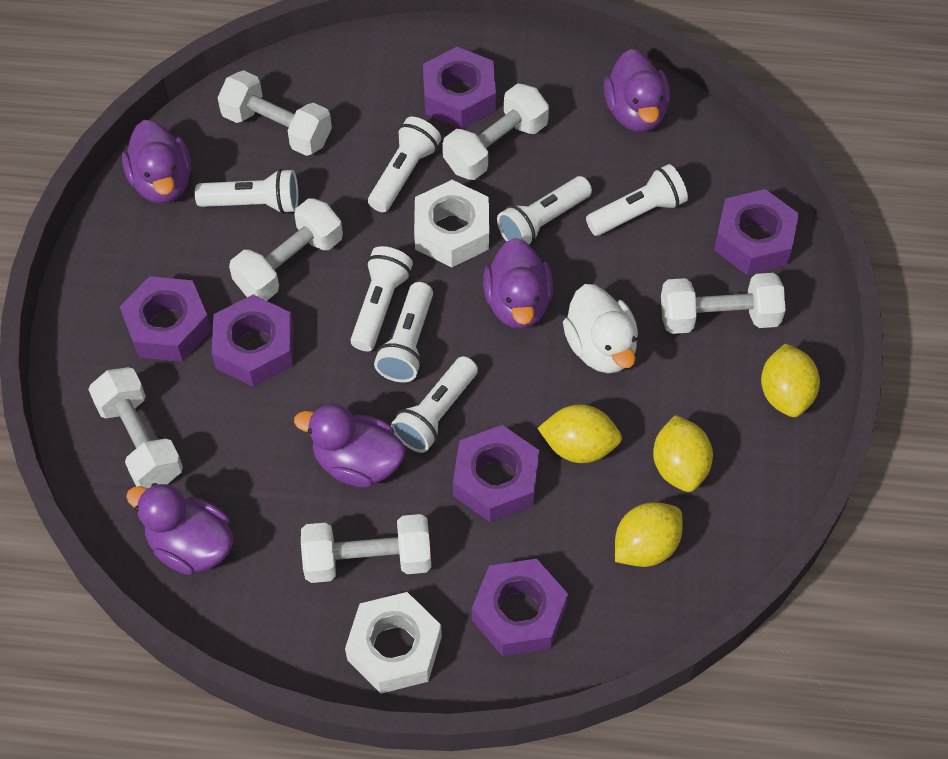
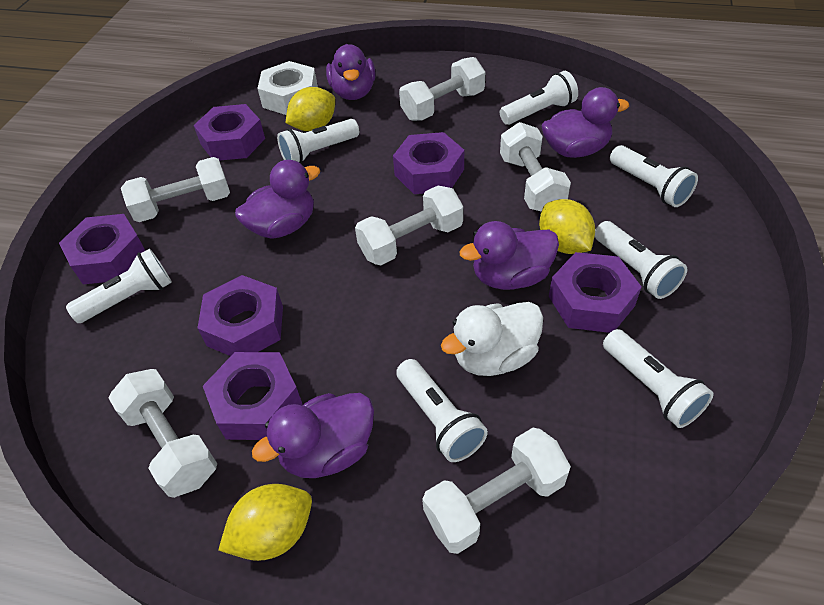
white nut: [345,592,442,694] [414,180,489,267] = 2 -> [257,61,318,115] = 1
yellow lemon: [537,404,622,463] [615,502,683,567] [653,415,713,492] [761,343,820,417] = 4 -> [219,484,312,561] [286,87,335,131] [539,199,595,254] = 3

